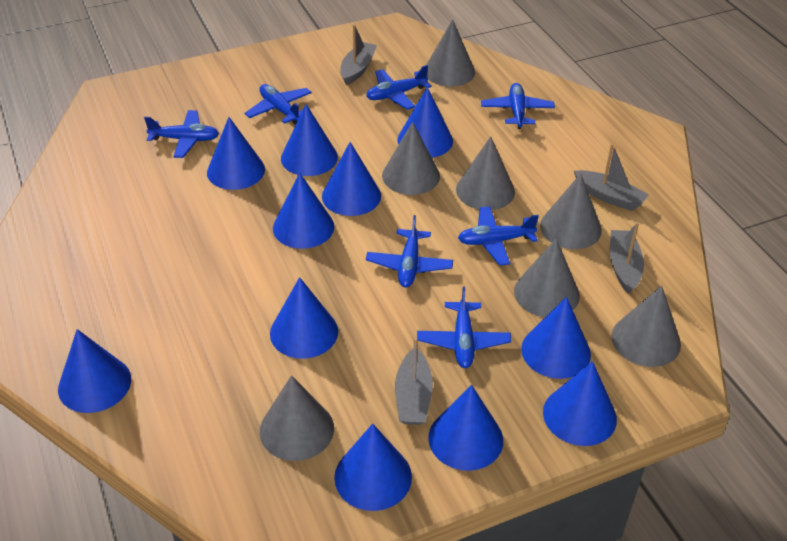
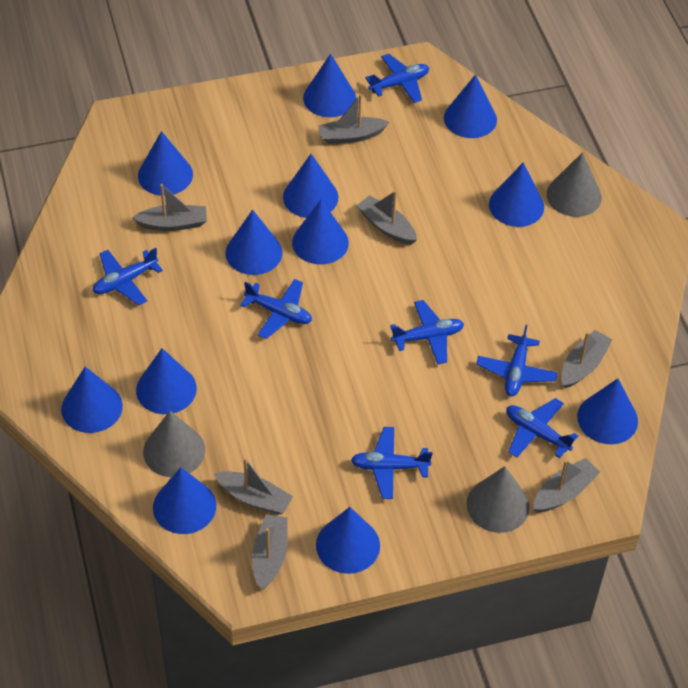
blue cone: [58,329,131,413] [207,117,265,190] [270,277,338,359] [273,172,334,249] [281,104,338,176] [322,142,381,216] [334,424,412,511] [397,87,453,158] [428,385,503,471] [521,297,591,379] [543,361,617,446] = 11 -> [61,367,123,433] [136,348,197,414] [138,131,193,196] [153,467,216,534] [225,210,282,275] [283,154,338,218] [292,200,349,265] [303,54,356,117] [316,507,380,574] [444,74,497,138] [489,162,544,227] [577,379,638,444] = 12
grey boat: [340,24,377,85] [395,338,433,425] [574,144,649,211] [610,222,644,294] = 4 -> [132,184,207,231] [214,458,293,515] [252,514,288,590] [318,94,389,144] [356,191,417,245] [533,458,600,512] [561,330,612,388] = 7
grey cone: [260,375,334,461] [382,122,440,195] [426,19,475,86] [456,136,515,210] [514,239,580,317] [540,173,602,249] [611,285,681,367] = 7 -> [143,411,205,477] [466,466,530,533] [547,152,602,217] = 3

